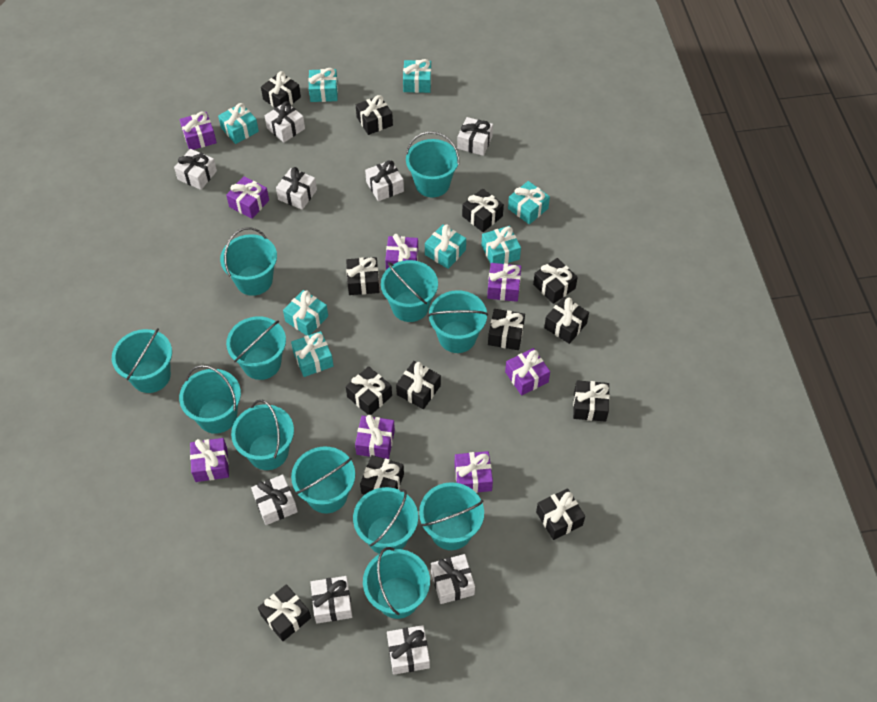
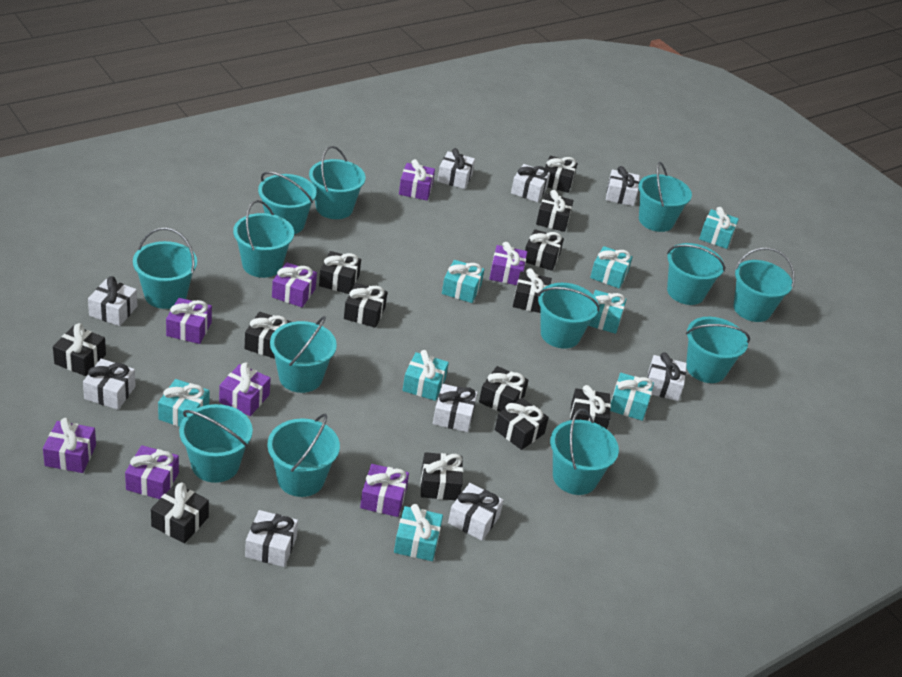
turquoise bucket: [112,328,172,393] [179,365,241,434] [220,227,277,296] [226,316,286,380] [231,400,294,470] [291,446,355,513] [353,487,418,554] [363,547,430,619] [381,260,438,322] [406,131,459,197] [419,482,484,550] [428,290,488,353] = 12 -> [133,228,197,309] [179,404,253,483] [233,200,294,278] [258,172,316,234] [267,414,340,497] [270,316,337,393] [309,146,366,219] [537,283,600,349] [550,409,619,495] [639,162,692,232] [667,243,725,305] [686,317,750,383] [733,247,795,322] = 13

